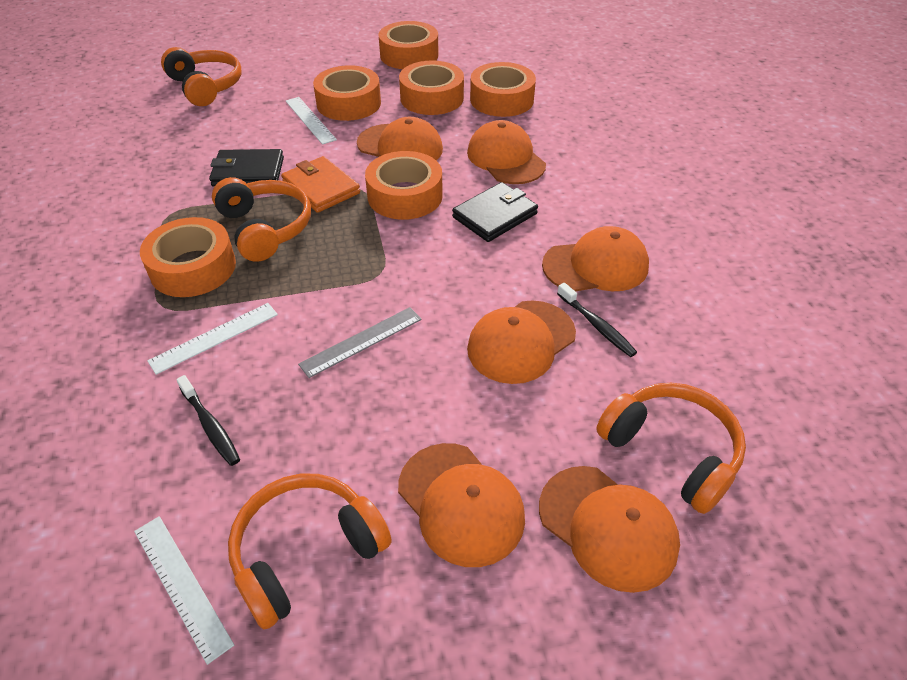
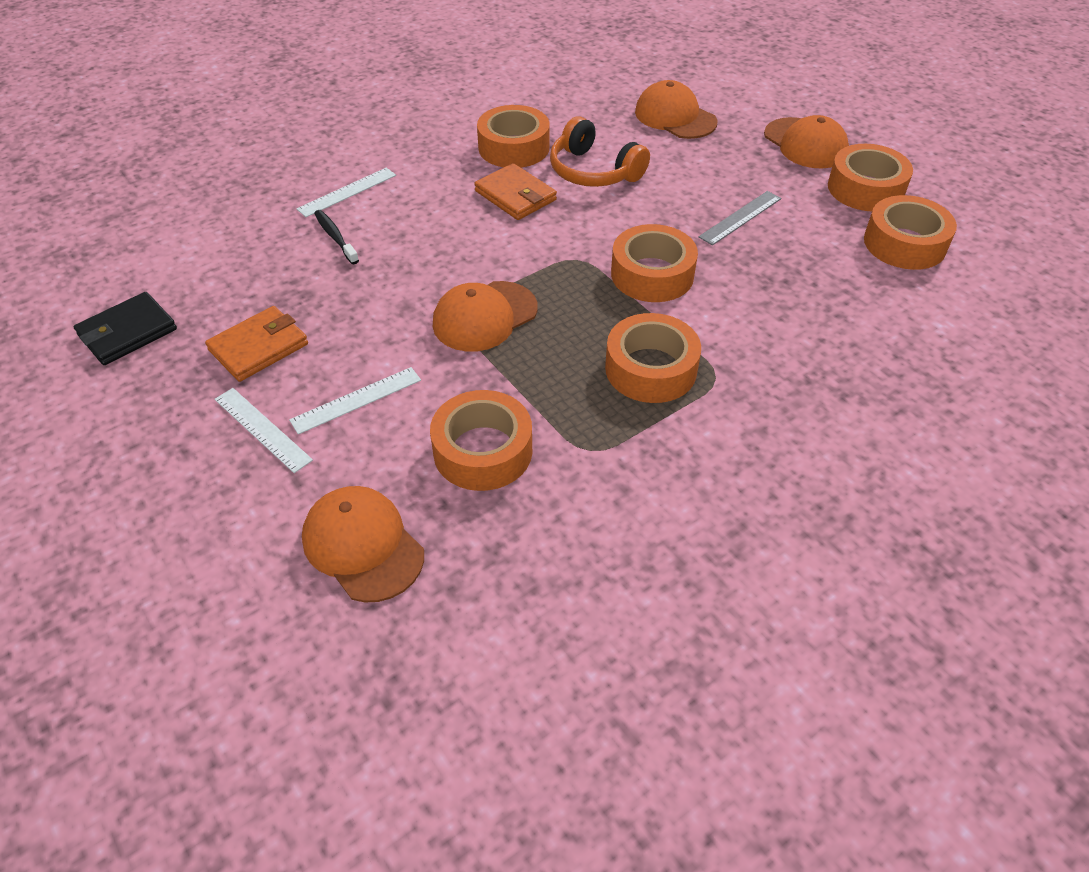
black toothbrush: [176,375,240,466] [557,283,637,357] = 2 -> [314,210,359,264] = 1
black wallet: [209,149,284,187] [452,182,538,242] = 2 -> [74,292,177,365] = 1
orange cap: [357,117,443,160] [398,443,525,567] [467,120,546,184] [467,300,576,384] [539,466,680,593] [542,226,649,292] = 6 -> [302,486,424,602] [433,281,538,352] [635,80,717,139] [764,115,849,168] = 4
orange headphones: [161,47,241,106] [212,177,311,262] [228,474,392,630] [596,383,746,514] = 4 -> [550,116,650,187] = 1
orange wallet: [281,156,360,213] = 1 -> [205,306,308,382] [474,163,557,220] = 2

